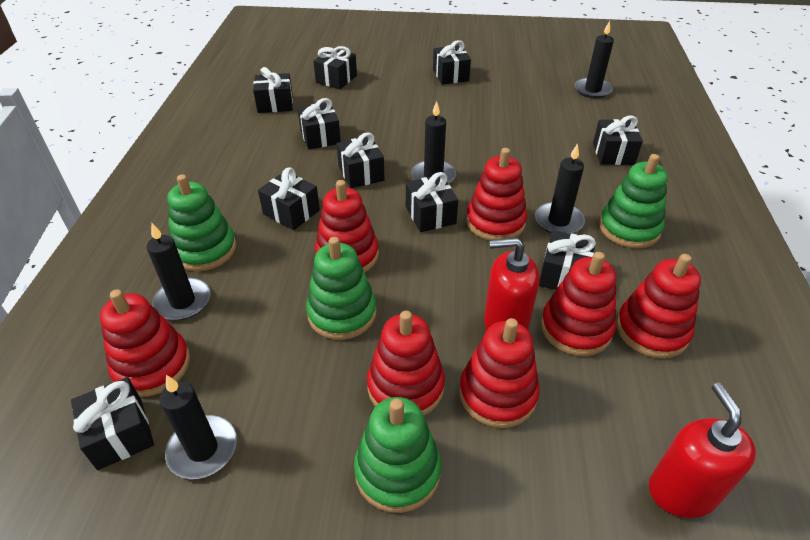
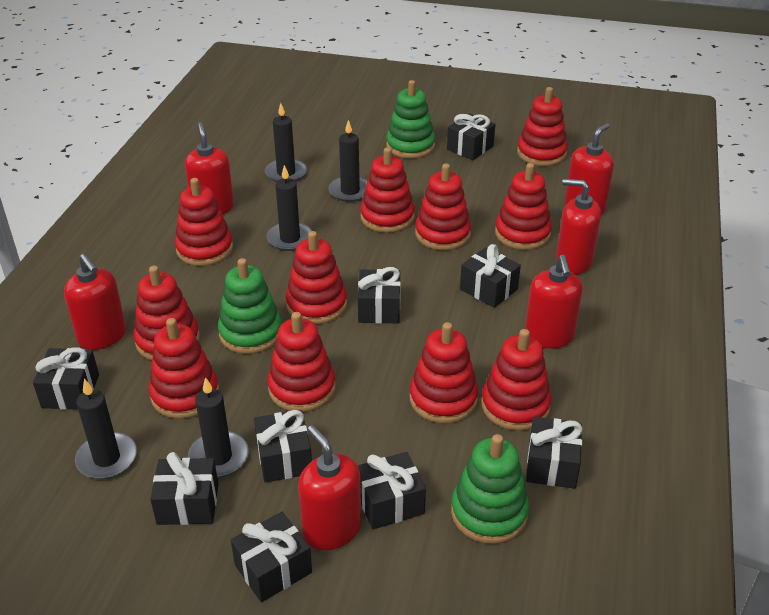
black gift: [71,377,154,470] [253,67,293,113] [258,167,320,230] [297,98,341,150] [313,46,357,89] [337,132,384,188] [406,172,458,232] [433,40,471,84] [539,230,596,290] [593,116,643,165] = 10 -> [33,347,99,410] [150,452,218,525] [231,512,312,602] [254,410,312,483] [358,267,401,324] [358,452,426,529] [447,114,495,160] [460,244,521,308] [526,417,583,489] = 9
green stacking toy: [167,174,236,271] [306,237,377,340] [354,397,441,513] [599,154,668,248] = 4 -> [218,258,281,354] [386,80,435,159] [451,434,529,544] = 3
red soap dispenser: [484,238,539,330] [649,383,756,518] = 2 -> [64,254,126,350] [185,122,234,214] [298,425,361,550] [525,255,583,349] [556,179,601,274] [565,123,614,215] = 6
red stacking toy: [100,289,190,397] [315,180,379,273] [367,311,445,415] [459,318,540,428] [466,148,527,240] [541,252,616,356] [616,254,701,358] = 7 -> [133,266,200,360] [149,318,219,419] [175,178,233,266] [267,312,336,412] [286,231,347,324] [360,147,415,233] [410,322,478,423] [415,163,471,250] [481,329,551,430] [495,163,552,250] [517,87,568,166] = 11

